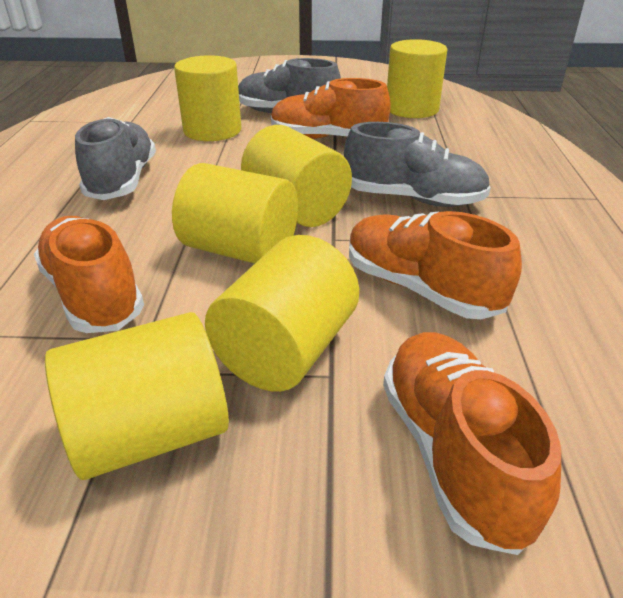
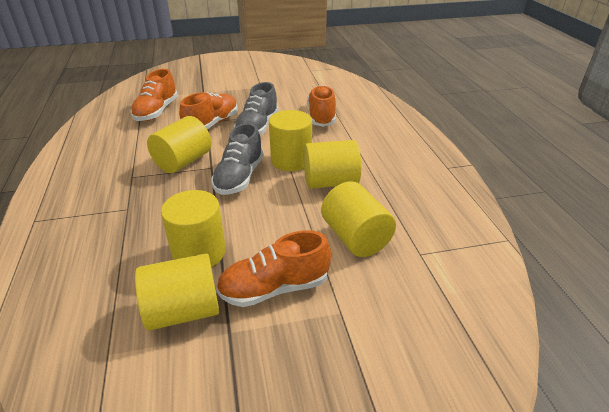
grey shoe: [75,117,156,200] [238,58,341,113] [344,122,491,207] = 3 -> [211,123,264,195] [234,82,279,135] = 2

